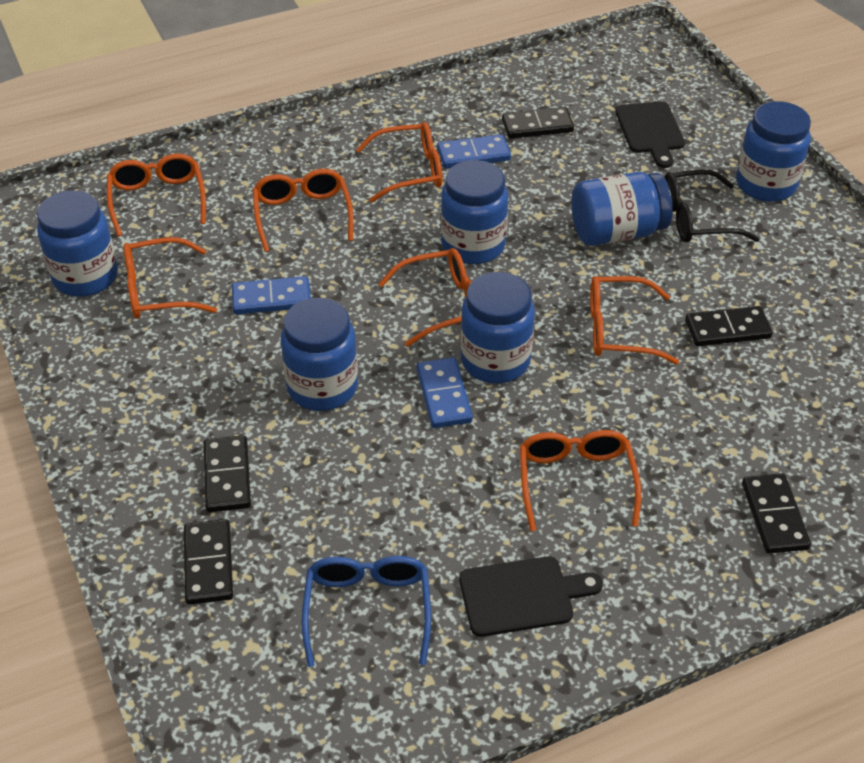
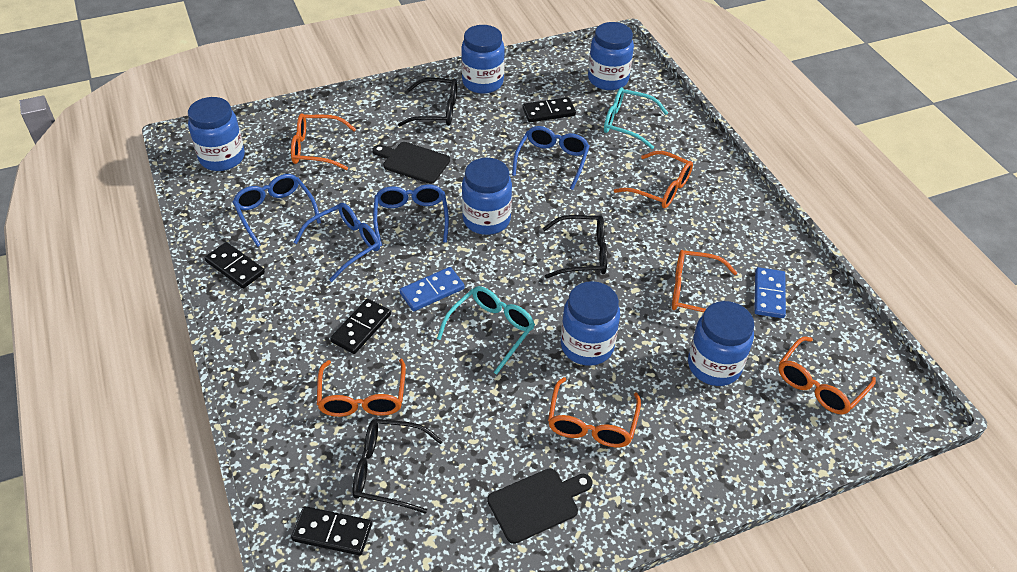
black domino: [184,519,233,605] [204,435,251,512] [502,107,574,139] [685,306,773,346] [742,473,811,554] = 5 -> [204,242,265,289] [291,506,372,556] [330,299,391,354] [522,97,576,122] = 4
black glasses: [664,169,759,242] = 1 -> [352,419,443,514] [398,78,457,127] [543,215,607,279] = 3
blue domino: [232,276,311,314] [417,357,473,428] [437,134,511,169] = 3 -> [399,267,465,311] [754,267,786,318] = 2
blue glasses: [302,556,431,667] = 1 -> [233,174,321,247] [294,203,380,282] [373,184,449,246] [512,126,590,190] = 4
orange glasses: [107,154,206,236] [124,237,217,319] [253,169,354,252] [356,122,442,203] [378,248,472,347] [520,430,641,531] [590,276,679,364] = 7 -> [291,113,356,170] [317,359,406,417] [548,377,641,447] [614,151,693,208] [672,250,737,312] [778,336,876,415] = 6
turquoise glasses: none = 0 -> [437,286,535,374] [604,87,668,149] = 2

